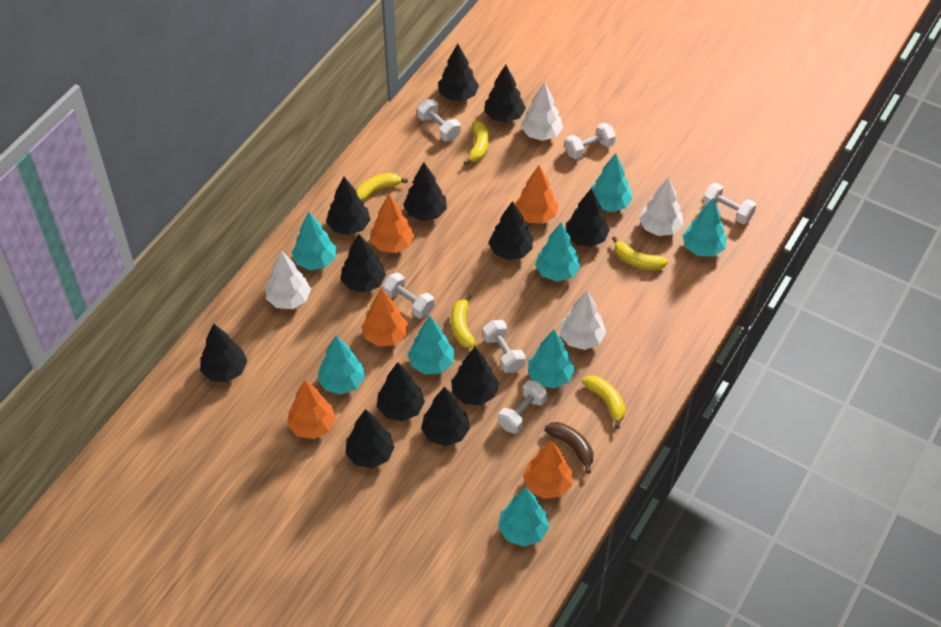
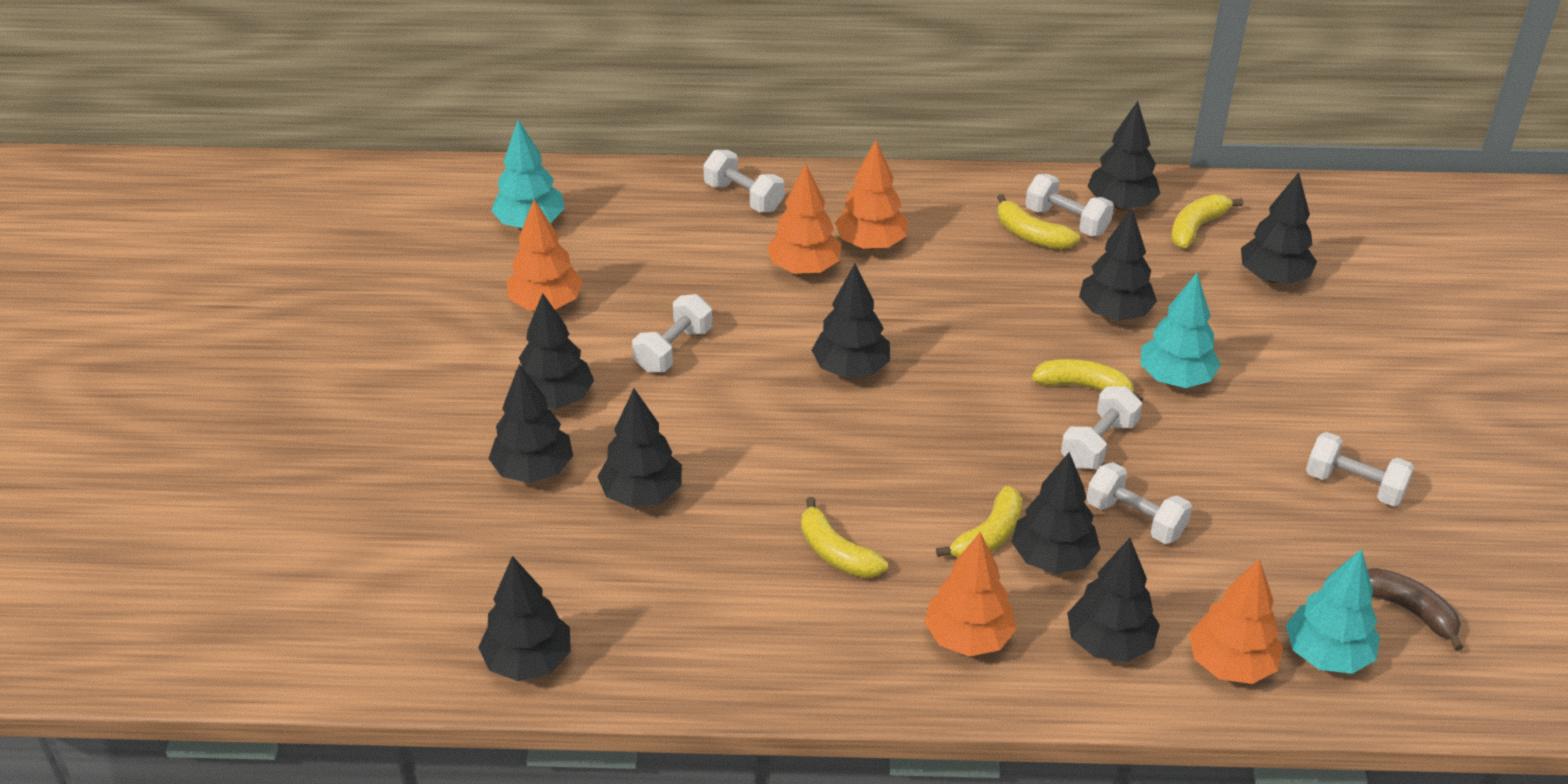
black tree: [200,323,247,382] [326,177,370,235] [341,234,386,293] [345,409,395,468] [377,362,425,421] [403,162,447,221] [421,387,470,446] [438,43,479,101] [451,347,499,405] [484,65,526,123] [488,201,533,260] [566,188,609,247] = 12 -> [478,556,571,681] [488,364,573,483] [515,293,594,409] [597,388,682,508] [812,264,890,378] [1012,452,1100,574] [1067,538,1160,662] [1079,208,1157,321] [1087,101,1160,210] [1241,173,1317,284] = 10
turquoise tree: [292,211,336,270] [317,335,365,395] [408,316,455,374] [498,488,549,547] [528,330,575,389] [535,223,580,281] [591,153,633,212] [682,198,727,257] = 8 -> [491,120,565,228] [1140,273,1221,388] [1286,549,1380,674] = 3
white tree: [266,251,311,309] [521,82,563,141] [560,291,606,350] [639,177,683,236] = 4 -> none = 0

